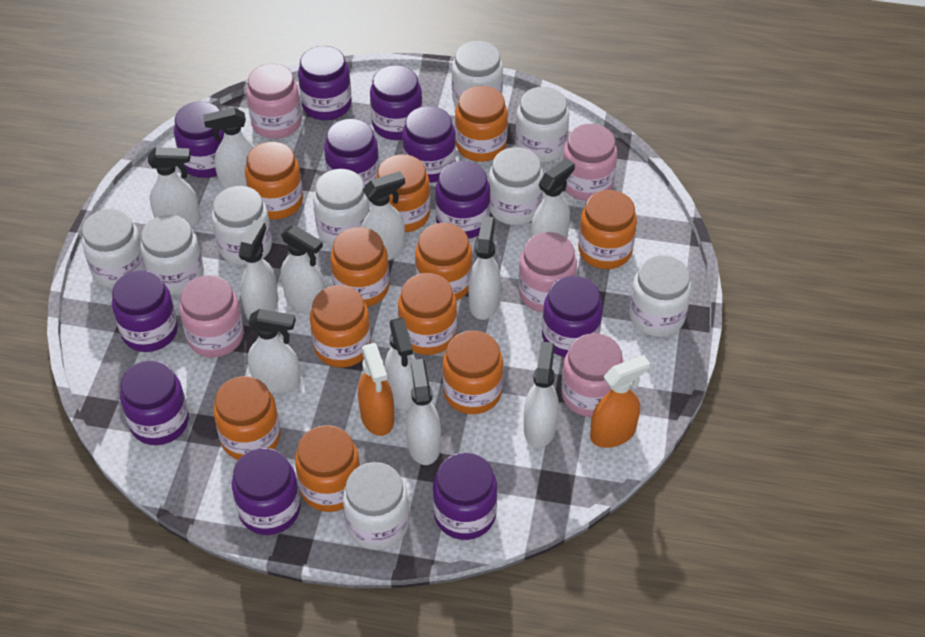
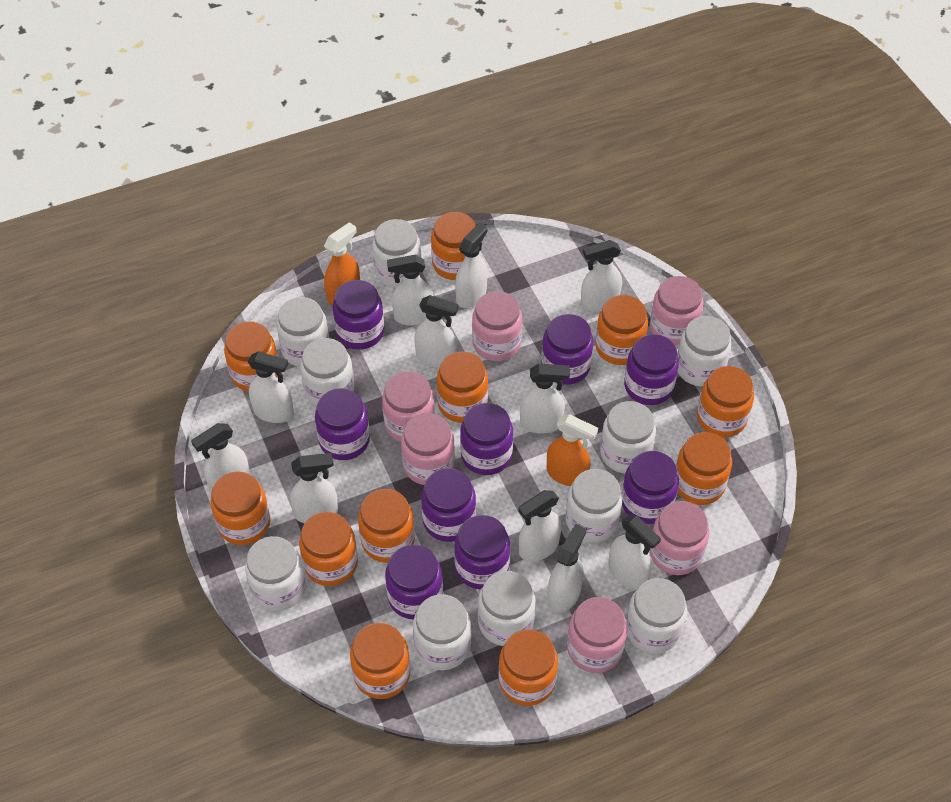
pink jar: [179,275,244,357] [246,64,302,139] [518,232,577,313] [561,333,624,417] [562,124,617,201] = 5 -> [382,371,435,442] [401,413,455,485] [472,291,522,361] [567,597,627,673] [650,276,703,346] [650,501,709,575] = 6
purple jar: [112,270,178,352] [120,361,189,445] [174,101,224,178] [232,448,301,535] [298,46,352,120] [324,119,379,186] [370,65,423,140] [402,106,456,183] [433,452,497,540] [435,161,490,239] [542,276,603,357] = 11 -> [315,388,370,460] [333,280,384,350] [385,544,443,619] [421,468,476,542] [454,515,510,589] [460,403,513,475] [541,314,593,385] [622,451,679,524] [624,334,679,405] = 9
white jar: [82,209,146,289] [140,215,204,295] [212,186,272,265] [313,169,370,246] [343,462,409,550] [452,41,503,107] [489,147,543,225] [516,87,569,163] [629,255,691,337] = 9 -> [245,536,306,611] [276,297,329,367] [300,338,354,406] [372,219,421,288] [413,594,471,670] [478,571,535,646] [566,469,623,542] [600,401,656,473] [626,578,687,654] [678,316,731,387] = 10

